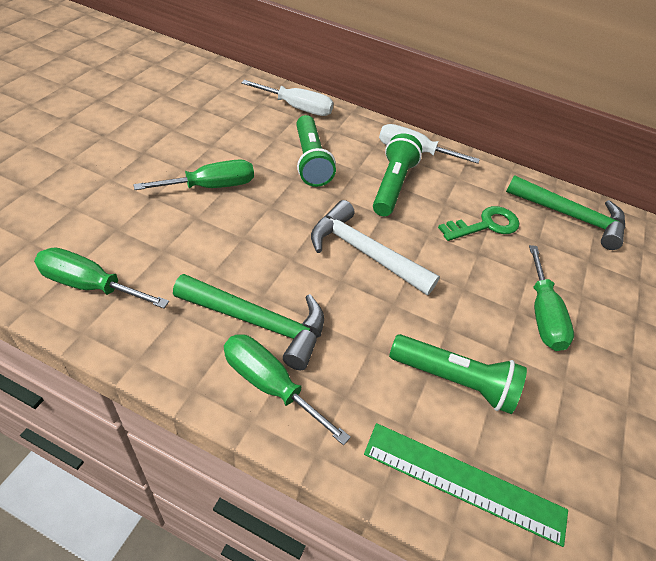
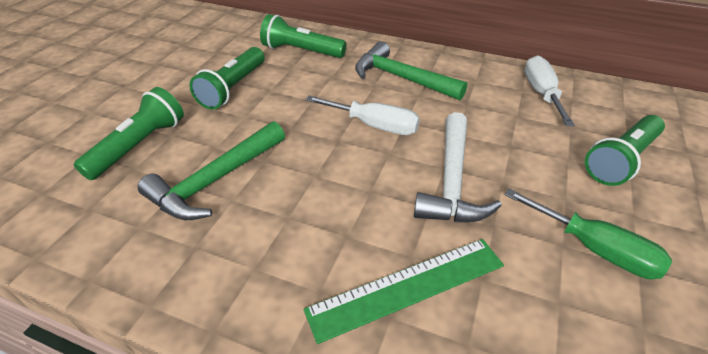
green flashlight: [296,115,336,187] [373,134,422,216] [389,334,527,414] = 3 -> [74,87,184,180] [189,47,265,110] [260,14,347,58] [585,115,665,186] = 4
green key: [438,206,519,241] = 1 -> none = 0
green screwdriver: [34,247,169,308] [133,159,254,190] [224,334,351,445] [529,245,574,351] = 4 -> [504,189,672,279] = 1

